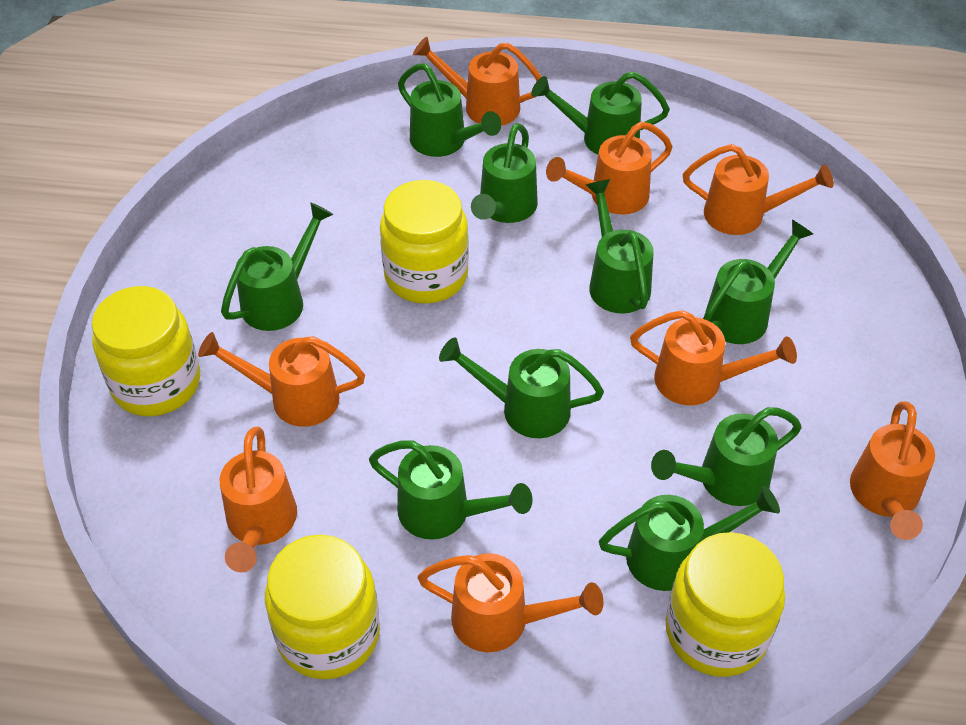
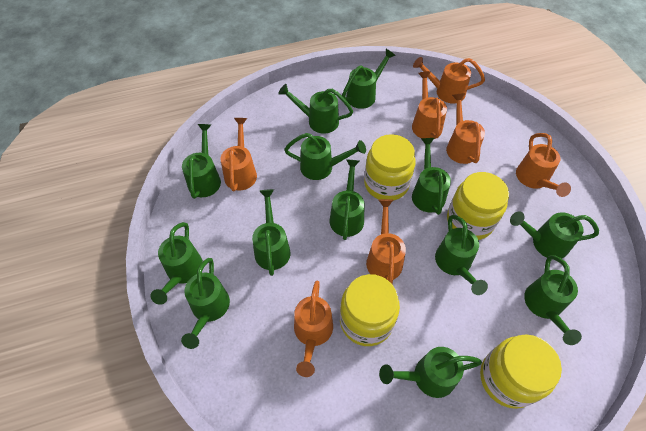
green watering can: [221,202,333,331] [369,440,533,539] [398,63,501,157] [439,338,604,438] [471,123,538,223] [531,72,670,155] [586,179,654,313] [599,486,780,591] [651,407,802,506] [703,220,813,344] = 10 -> [150,222,203,305] [181,258,230,349] [182,124,221,199] [252,189,291,276] [278,84,353,134] [284,133,366,180] [330,159,365,240] [342,49,396,109] [379,347,482,398] [412,138,451,215] [435,215,488,295] [510,212,599,259] [524,255,582,345] = 13
orange watering can: [198,332,365,427] [220,427,297,573] [413,37,541,126] [417,553,604,652] [546,122,673,215] [630,310,797,405] [683,144,834,235] [850,401,935,540] = 8 -> [220,118,257,192] [294,281,333,377] [366,199,406,285] [412,71,447,139] [413,57,485,103] [446,93,485,164] [516,133,571,197] = 7

